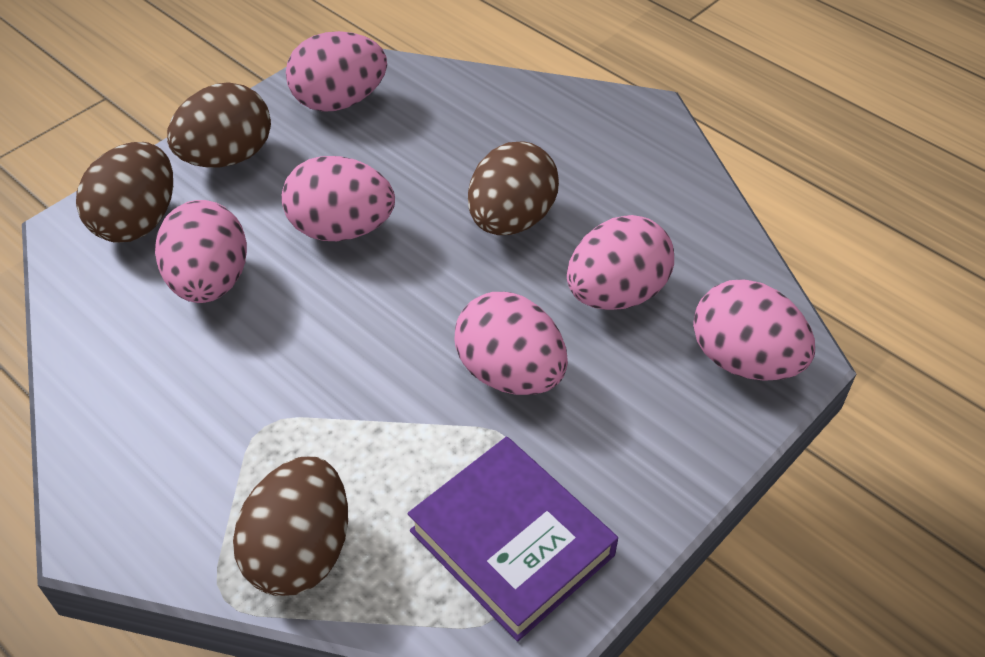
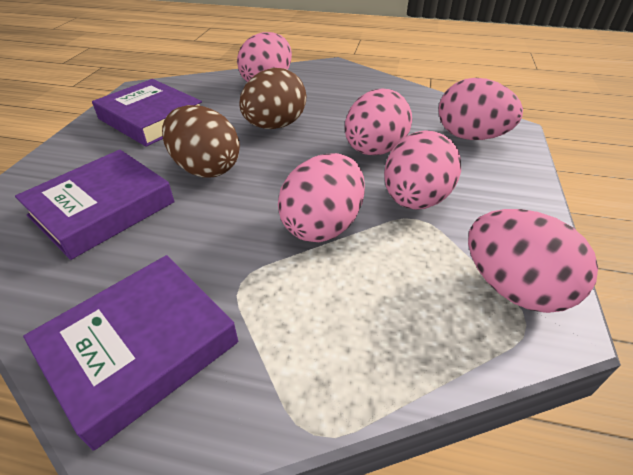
brown egg: [76,142,173,243] [167,82,271,168] [233,456,348,596] [468,141,559,235] = 4 -> [162,105,240,177] [239,68,306,129] = 2
purple book: [408,437,618,642] = 1 -> [15,150,175,260] [23,255,238,451] [92,79,202,147] = 3

